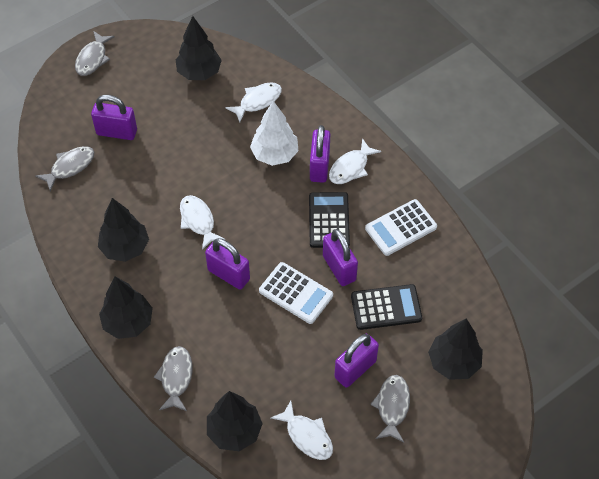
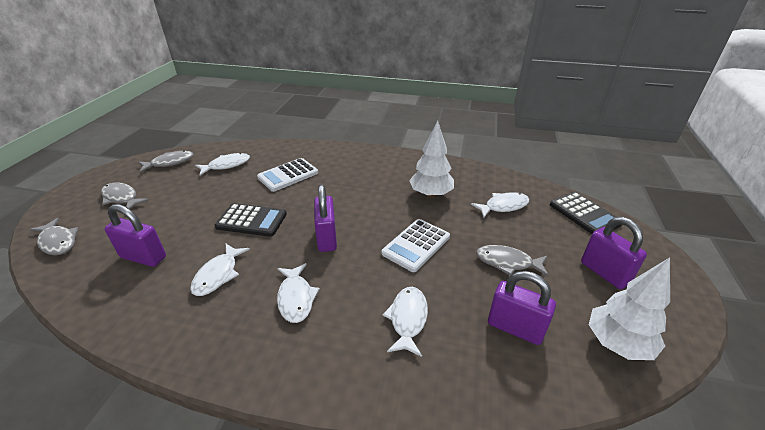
black tree: [98,198,149,262] [99,277,153,339] [175,16,222,80] [207,391,263,451] [428,318,483,380] = 5 -> none = 0
purple padlock: [91,95,137,140] [205,238,250,290] [310,125,330,183] [323,229,358,286] [334,334,379,388] = 5 -> [105,204,166,267] [314,184,337,252] [488,271,556,345] [581,217,647,289] = 4
white fish: [180,195,225,250] [225,82,282,123] [271,400,333,460] [329,138,381,184] = 4 -> [190,244,250,296] [195,153,250,176] [277,263,320,323] [383,287,428,357] [471,192,529,218] = 5
white tree: [250,101,299,166] = 1 -> [409,121,454,198] [589,258,670,360] = 2

